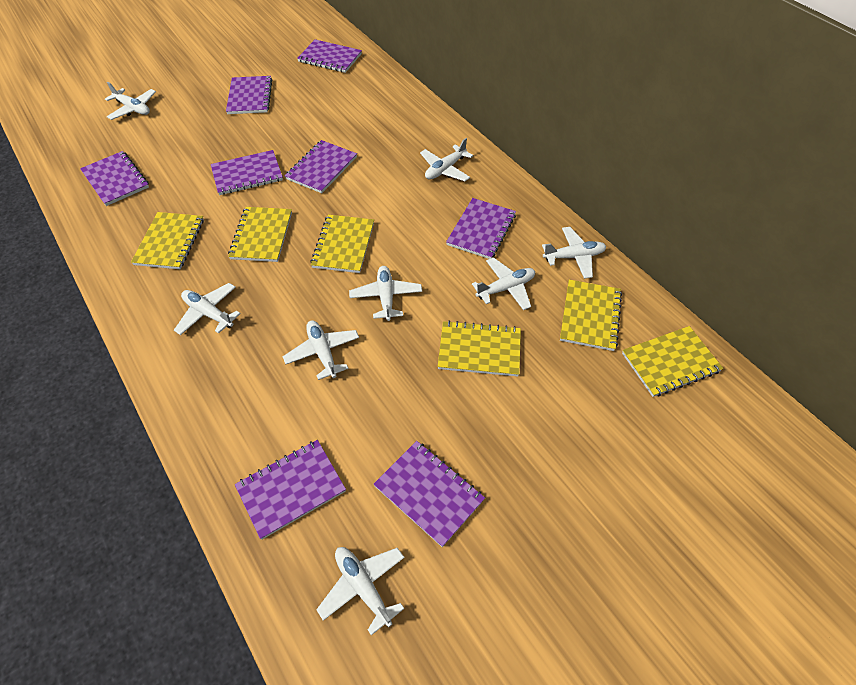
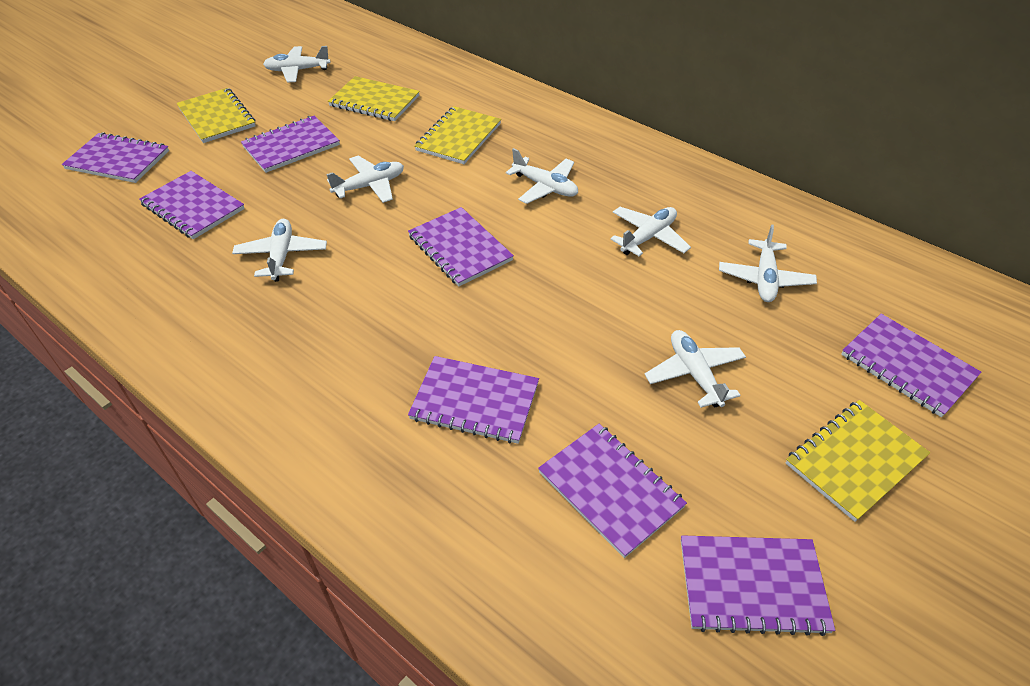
white plane: [105,82,156,120] [174,283,241,335] [283,320,359,380] [316,547,405,635] [349,266,422,321] [420,138,473,181] [472,257,535,310] [542,227,606,279] = 8 -> [232,219,327,282] [263,46,331,83] [326,156,404,203] [506,148,578,204] [610,207,691,256] [645,330,746,408] [719,224,817,302] = 7
yellow notebook: [131,212,204,269] [228,207,292,262] [310,215,374,273] [438,320,521,377] [560,279,622,351] [622,326,723,397] = 6 -> [176,88,256,143] [328,76,420,121] [414,106,501,164] [786,400,930,522] = 4

